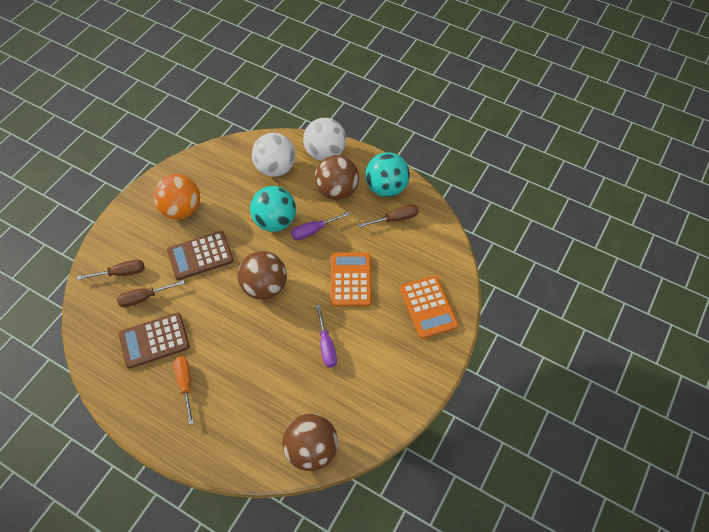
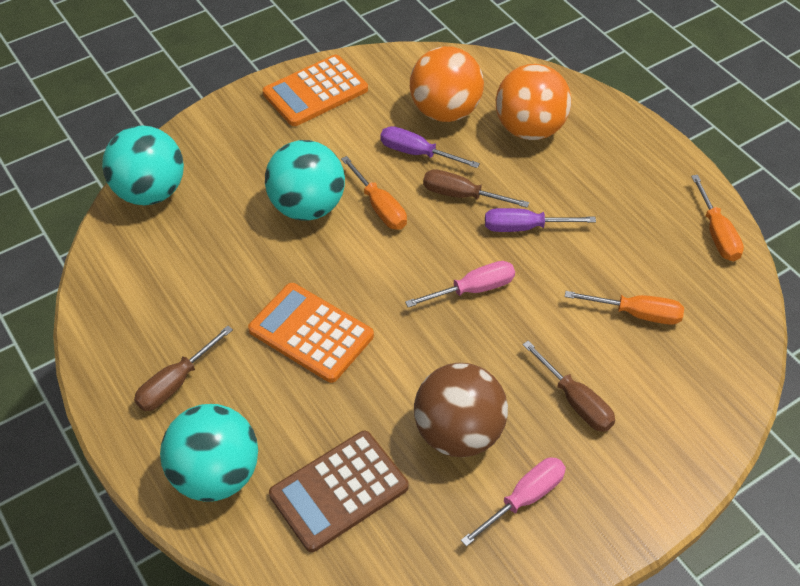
brown ball: [238,251,287,300] [282,414,338,471] [315,155,359,200] = 3 -> [414,363,508,457] = 1
brown calculator: [119,313,190,369] [167,231,234,280] = 2 -> [269,431,408,552] = 1
orange ball: [153,174,200,219] = 1 -> [410,46,484,122] [496,64,571,140] = 2
orange screwdriver: [174,356,194,425] = 1 -> [341,156,407,230] [565,291,684,325] [691,175,744,261] = 3
pink screwdriver: none = 0 -> [405,261,515,307] [461,457,566,547] = 2
turquoise ball: [250,186,296,232] [365,152,410,197] = 2 -> [102,125,184,205] [160,404,258,502] [265,140,345,221] = 3
white ball: [252,133,296,177] [303,118,346,161] = 2 -> none = 0

